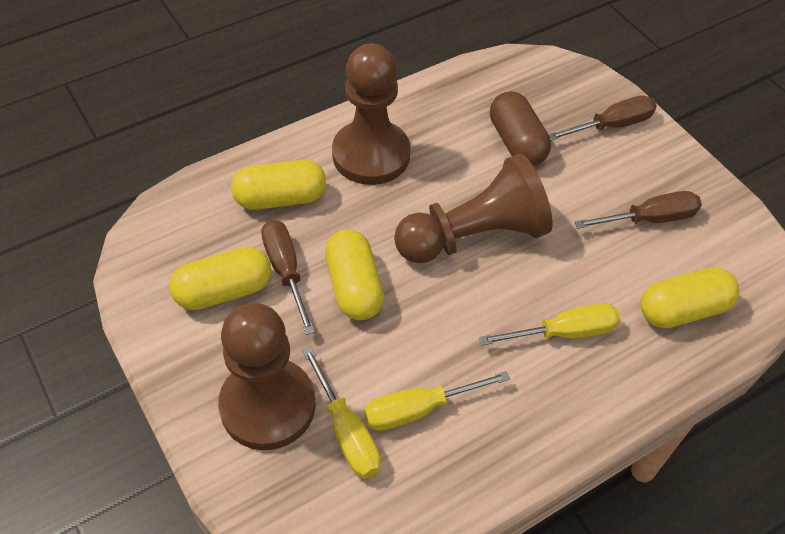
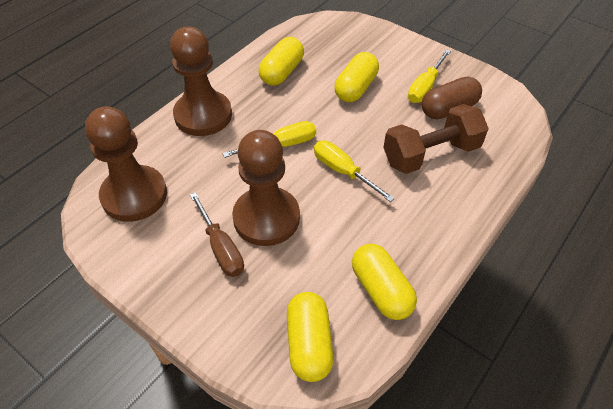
brown dumbbell: none = 0 -> [383,104,489,174] = 1
brown screwdriver: [261,220,315,335] [548,95,657,141] [575,191,702,229] = 3 -> [190,192,244,277] = 1

